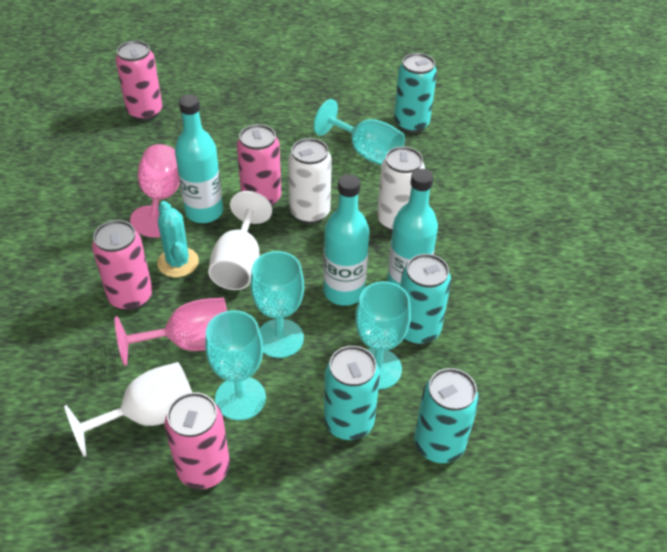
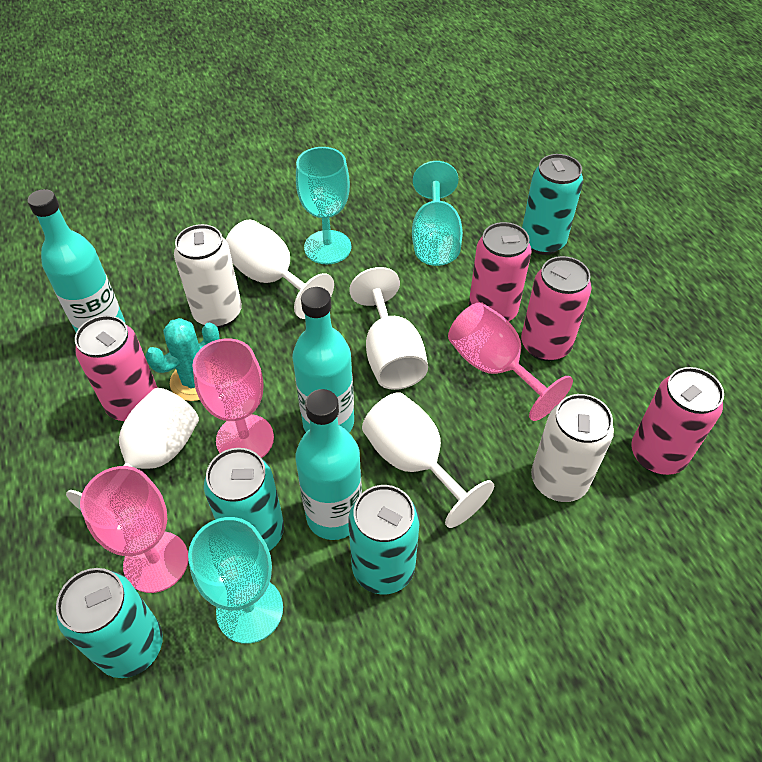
pink goblet: [115,298,227,366] [130,144,180,238] = 2 -> [80,466,189,593] [192,338,274,458] [448,302,573,421] = 3
turquoise goblet: [205,310,266,420] [250,251,304,358] [314,99,405,165] [355,281,411,390] = 4 -> [188,517,283,644] [296,147,351,264] [412,161,463,266] = 3
white goblet: [64,362,192,457] [208,191,272,290] = 2 -> [66,388,199,510] [226,219,334,319] [349,267,428,390] [362,392,494,528] = 4

